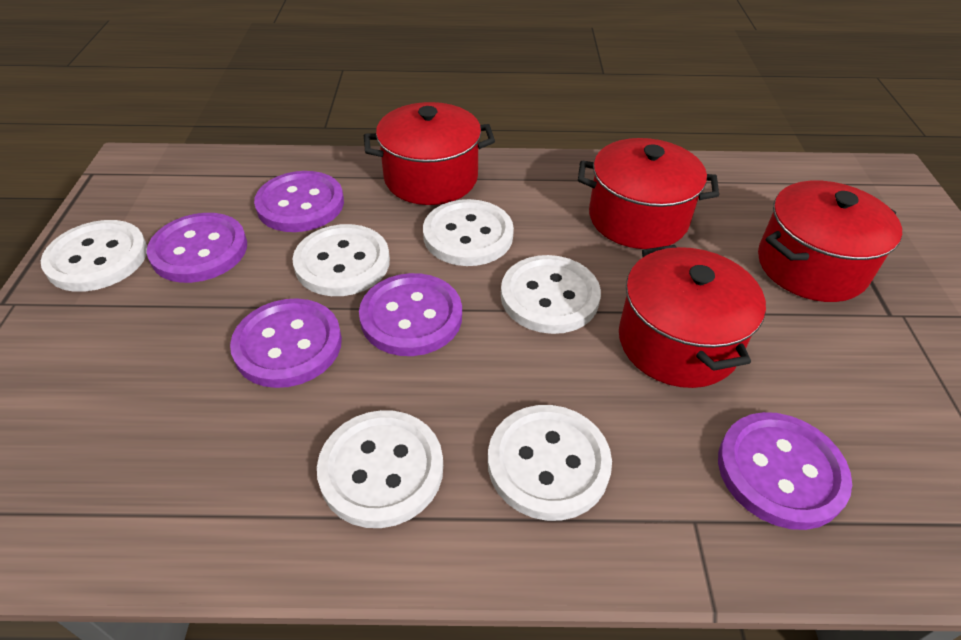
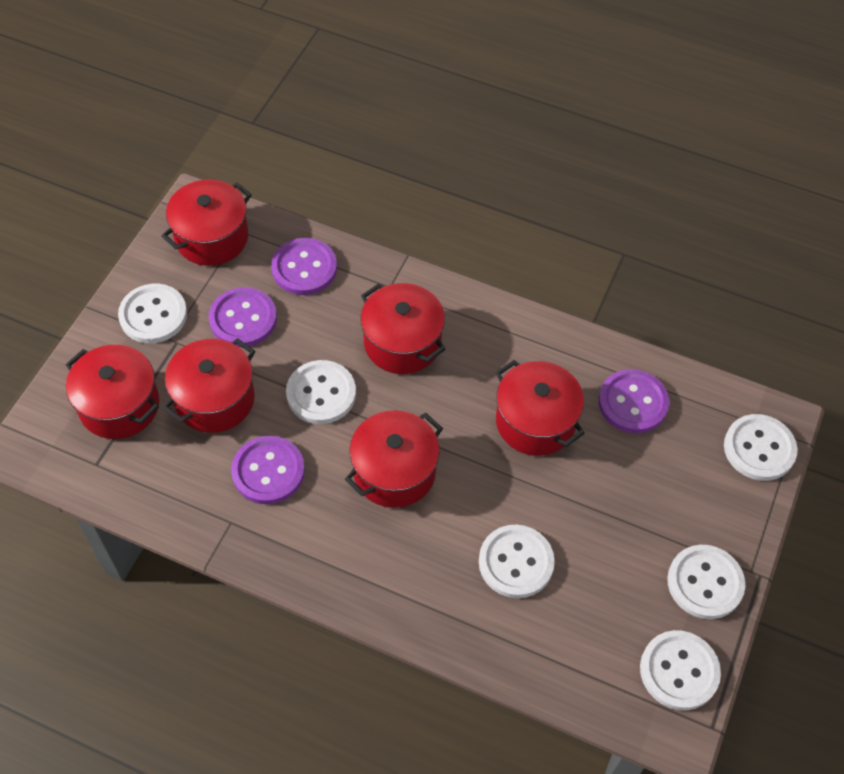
purple button: [147,213,247,283] [230,298,342,388] [254,171,344,232] [359,273,462,356] [718,412,852,530] = 5 -> [209,287,277,347] [231,436,305,504] [271,238,337,295] [598,369,669,433] = 4
red pot: [364,102,495,205] [578,138,719,249] [619,245,766,388] [758,181,902,302] = 4 -> [66,345,159,439] [161,179,252,266] [163,338,255,433] [345,410,443,508] [361,283,446,374] [496,360,585,456] = 6

